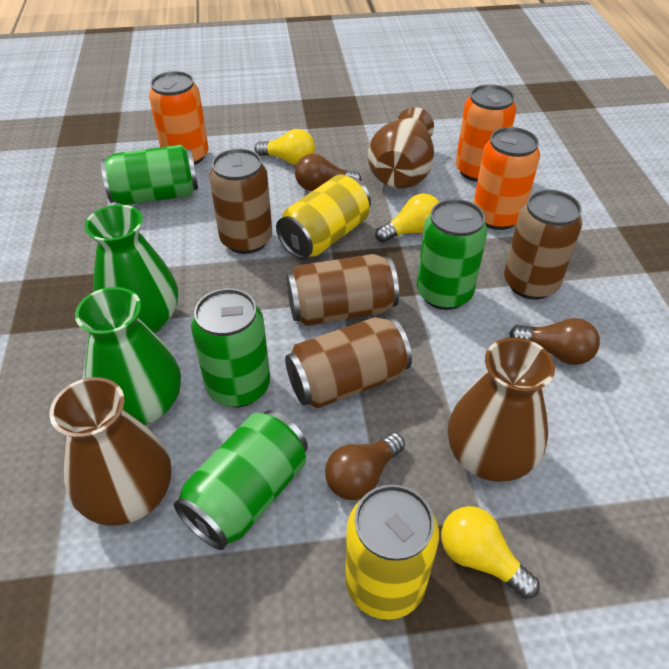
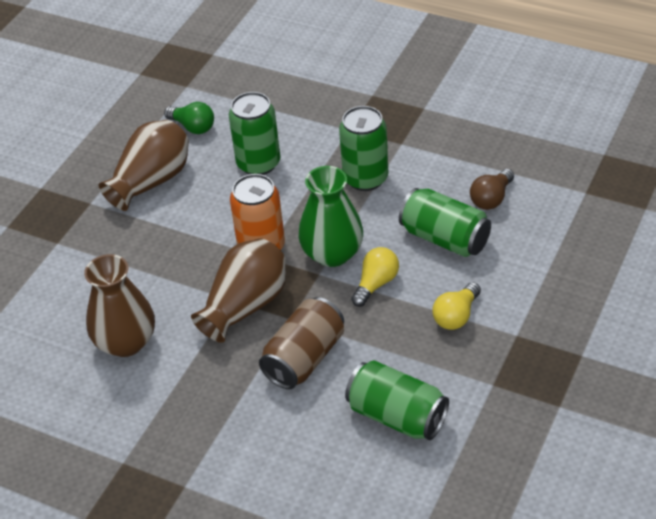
brown can: [209,148,272,254] [285,317,412,408] [286,254,399,326] [504,190,583,300] = 4 -> [259,297,344,389] = 1
brown light bulb: [295,154,362,191] [325,432,405,500] [509,318,600,365] = 3 -> [470,169,514,210] = 1
green light bulb: none = 0 -> [164,102,214,134] = 1
green vase: [75,287,181,425] [85,205,178,334] = 2 -> [298,166,363,267] = 1
orange can: [149,71,208,165] [456,84,516,182] [473,127,540,230] = 3 -> [230,174,285,250] = 1
yellow can: [276,174,371,259] [345,485,439,620] = 2 -> none = 0
yellow light bulb: [254,129,315,165] [375,193,439,243] [441,506,540,599] = 3 -> [351,247,399,307] [432,282,481,330] = 2

